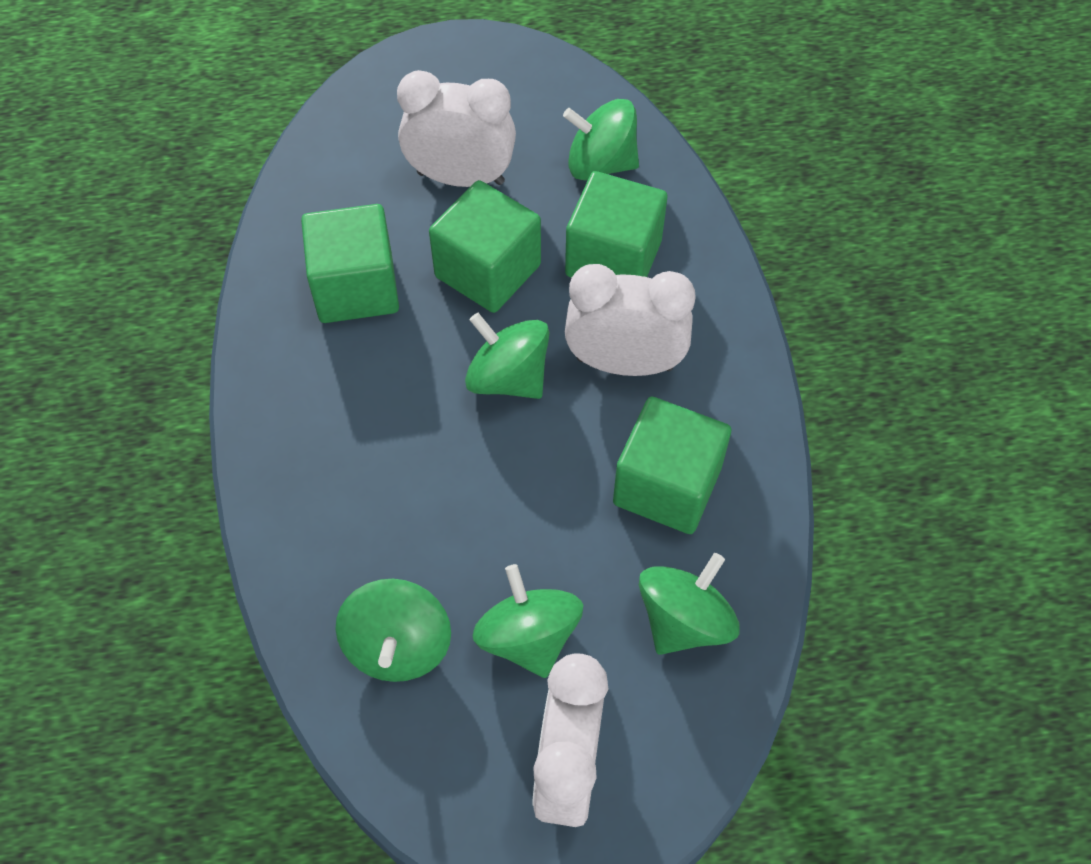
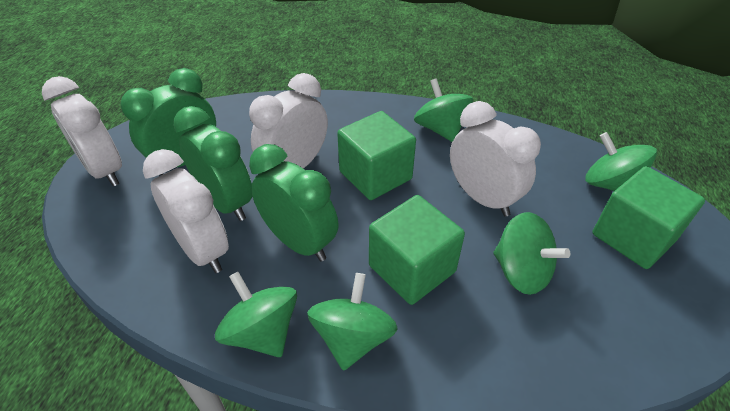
green clock: none = 0 -> [121,68,216,175] [173,106,252,221] [249,144,339,262] = 3
green cube: [301,204,399,323] [429,180,541,313] [565,171,667,278] [613,397,731,534] = 4 -> [337,111,416,200] [369,195,465,305] [592,166,705,269] = 3
white clock: [397,70,516,187] [532,654,608,827] [565,264,696,376] = 3 -> [42,76,122,186] [143,149,229,273] [249,73,328,169] [450,101,541,217] = 4

